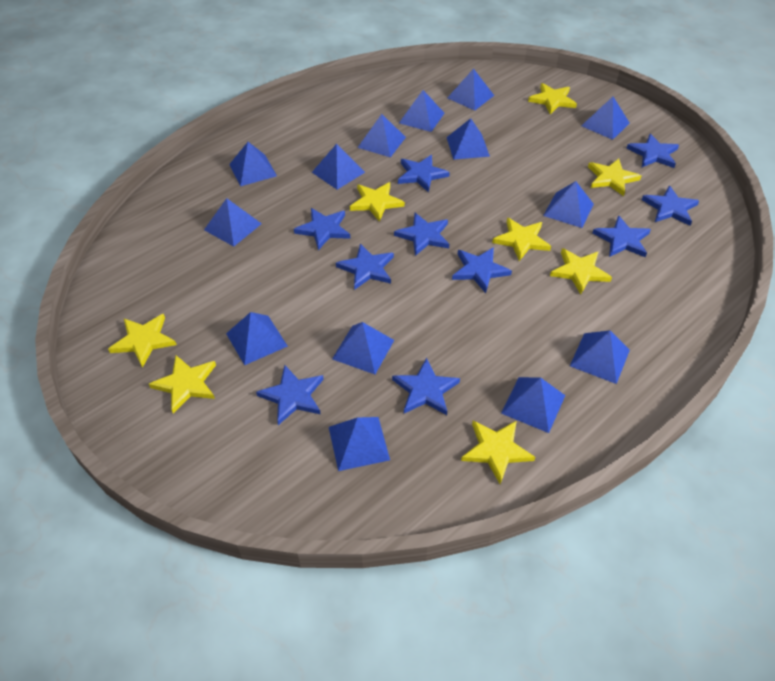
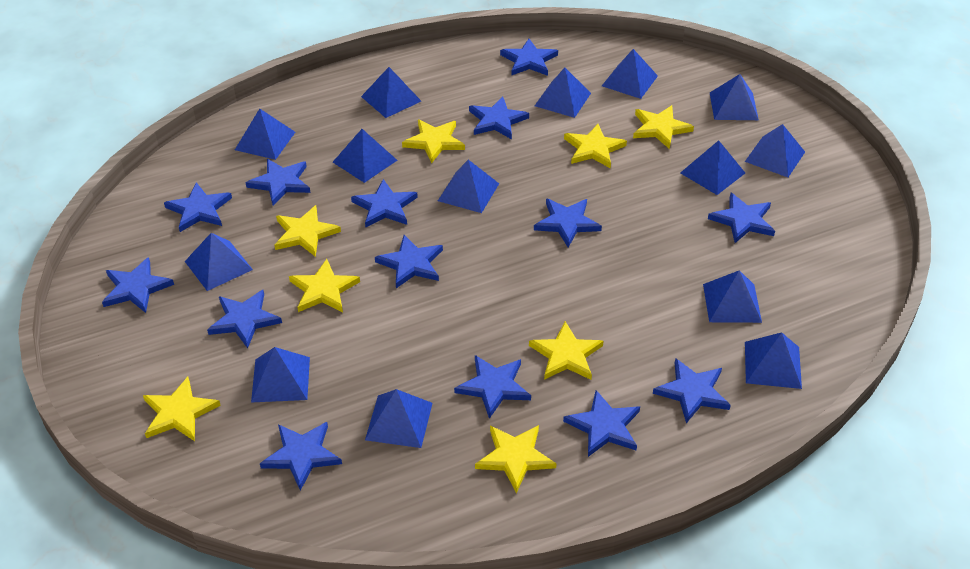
blue star: [256,365,324,425] [294,208,350,250] [336,243,394,290] [392,358,460,415] [394,213,449,256] [398,155,450,193] [452,247,512,293] [592,215,651,257] [626,134,679,168] [642,186,699,226] = 10 -> [102,257,174,313] [164,182,232,232] [207,290,282,348] [246,159,310,205] [260,422,342,491] [351,179,418,227] [375,235,443,288] [454,355,531,419] [469,96,529,139] [500,39,558,76] [534,198,602,247] [563,390,640,457] [653,358,731,423] [708,193,775,243] = 14

